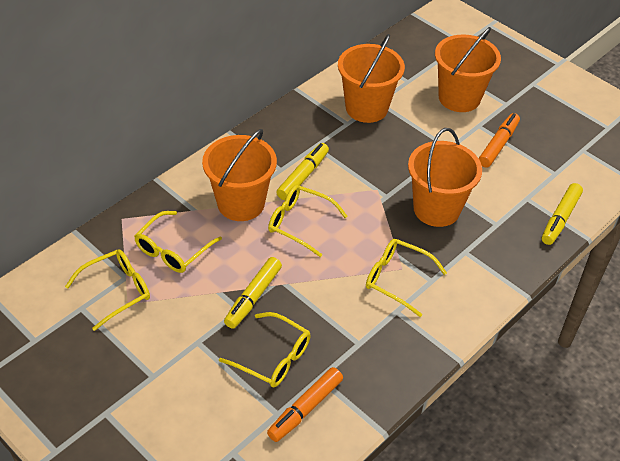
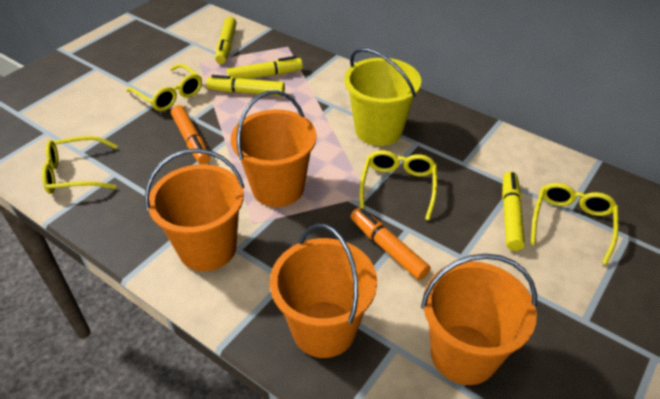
yellow bucket: none = 0 -> [344,48,421,146] = 1
yellow glasses: [65,249,150,331] [134,211,222,273] [219,312,311,387] [268,185,348,257] [366,239,447,317] = 5 -> [42,136,118,194] [126,64,202,111] [359,150,437,220] [530,183,619,265] = 4
yellow marker: [224,257,282,329] [276,143,329,200] [542,183,583,245] = 3 -> [206,75,285,96] [215,17,237,64] [227,56,303,79] [502,171,525,251] = 4

